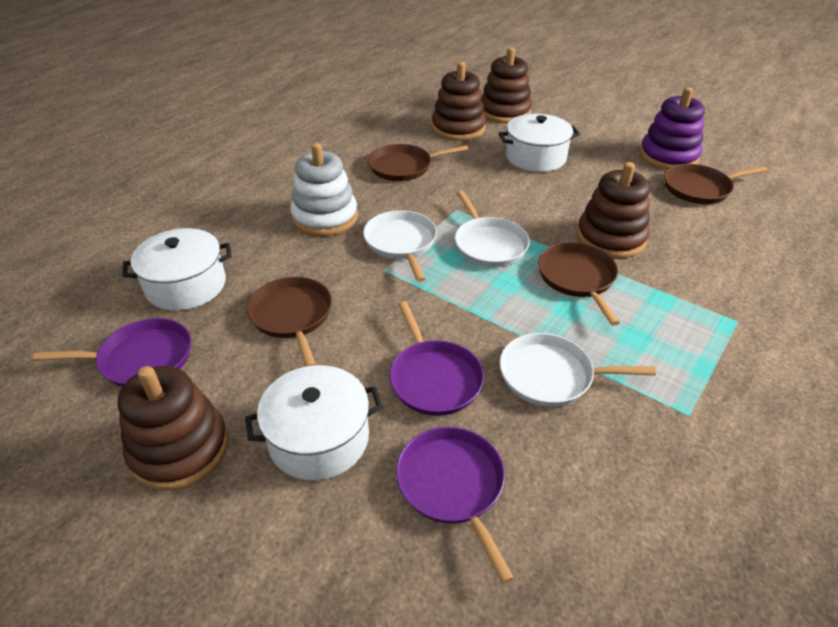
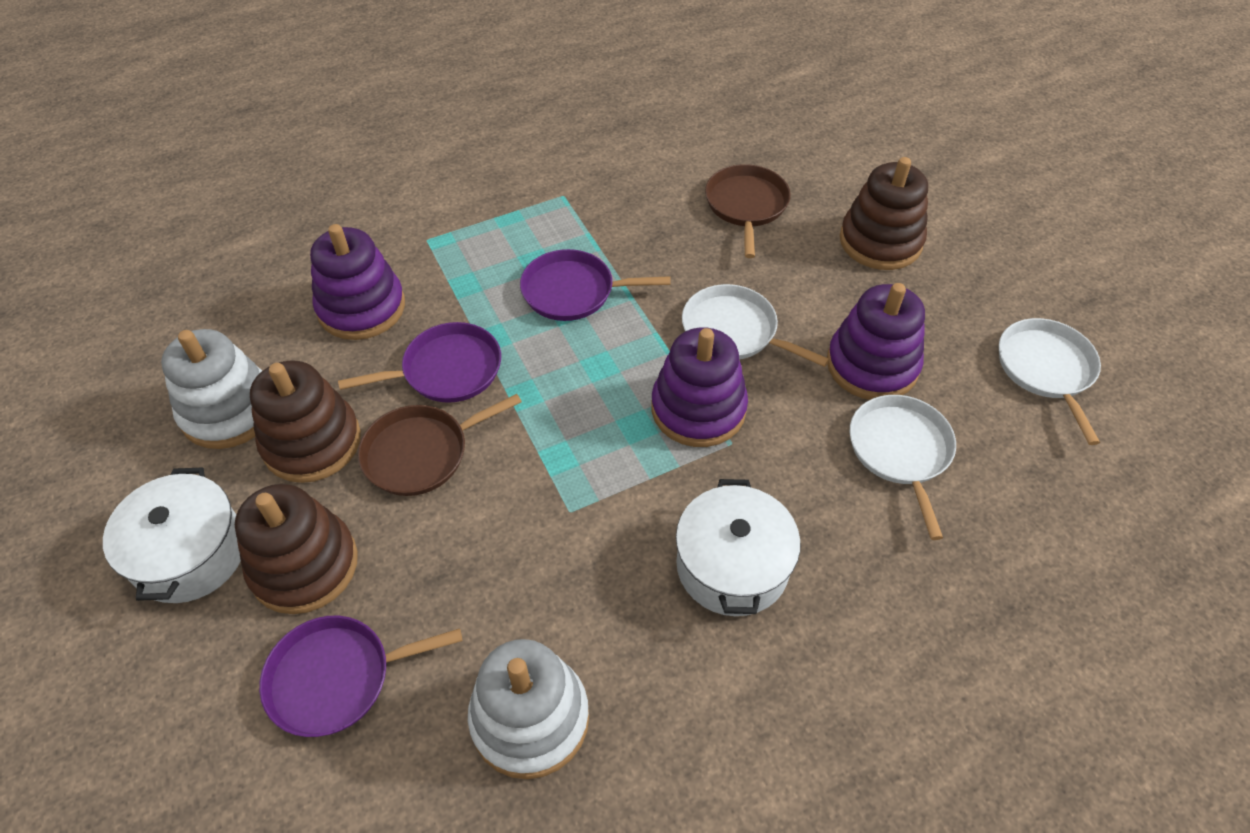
brown pan: [247,277,332,367] [368,144,468,181] [538,242,620,326] [664,164,768,204] = 4 -> [358,394,522,496] [705,164,791,258] = 2
brown stacking toy: [118,366,229,491] [432,62,486,141] [481,47,532,123] [577,162,650,259] = 4 -> [235,484,358,614] [250,360,361,483] [840,157,928,270] = 3
purple stacking toy: [639,87,705,170] = 1 -> [310,224,405,340] [651,328,748,447] [827,283,925,400] = 3
white pot: [122,228,232,311] [245,365,383,481] [499,114,580,172] = 3 -> [103,468,241,603] [676,479,800,616] = 2
white stacking toy: [290,143,358,236] = 1 -> [161,329,262,449] [468,639,589,779] = 2

